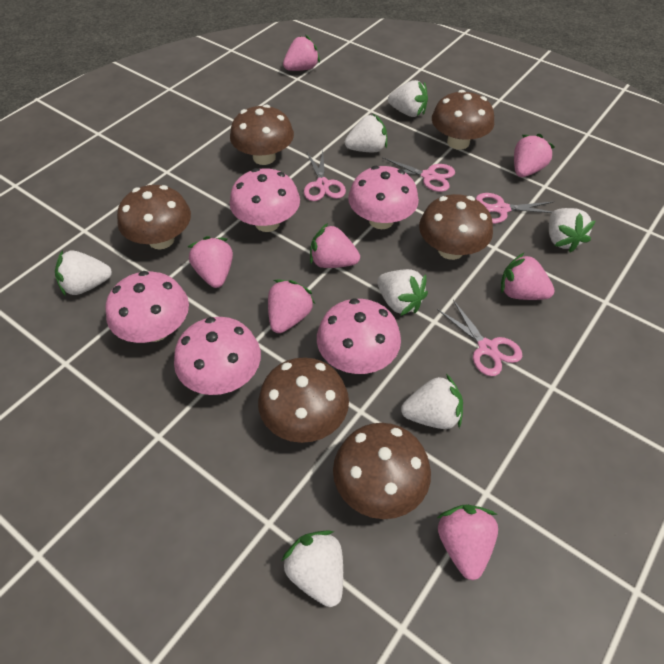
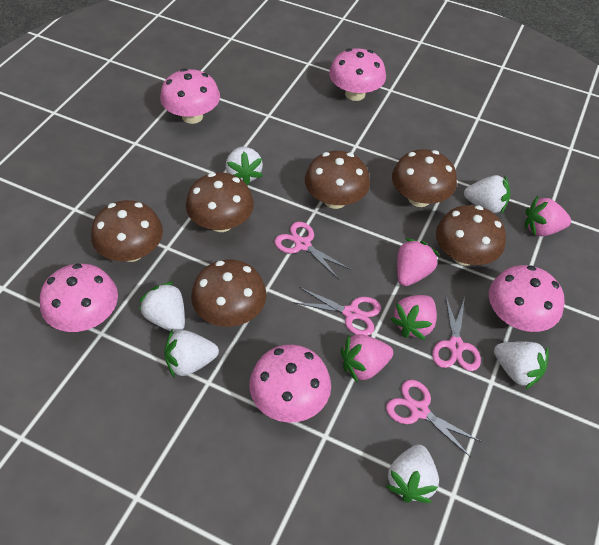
pink strawberry: [188,236,233,288] [268,280,315,333] [283,35,320,71] [310,223,360,268] [437,505,498,580] [501,253,555,300] [514,134,555,177] = 7 -> [341,334,393,383] [390,295,437,340] [397,239,439,286] [525,196,571,236] = 4
white strawberry: [55,250,112,297] [282,530,343,607] [345,114,387,152] [377,269,428,316] [388,80,428,117] [401,374,463,429] [549,208,596,253] = 7 -> [139,282,185,333] [164,330,219,378] [226,147,263,186] [386,445,439,503] [464,175,510,214] [494,341,549,389] = 6

